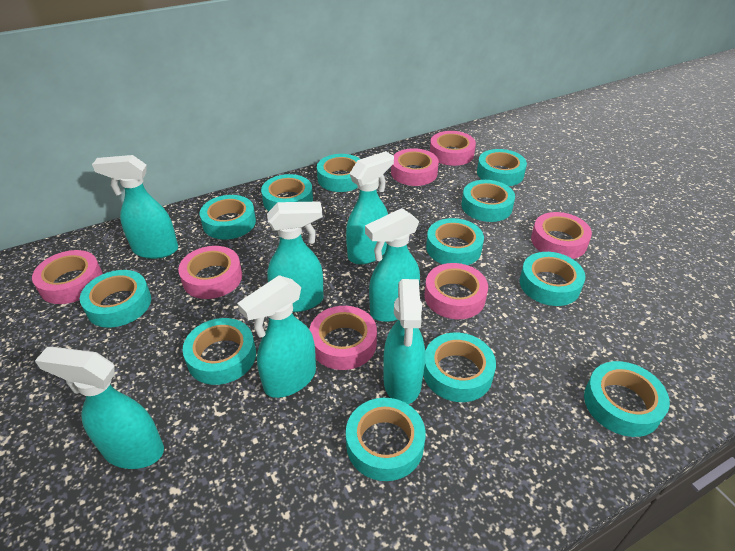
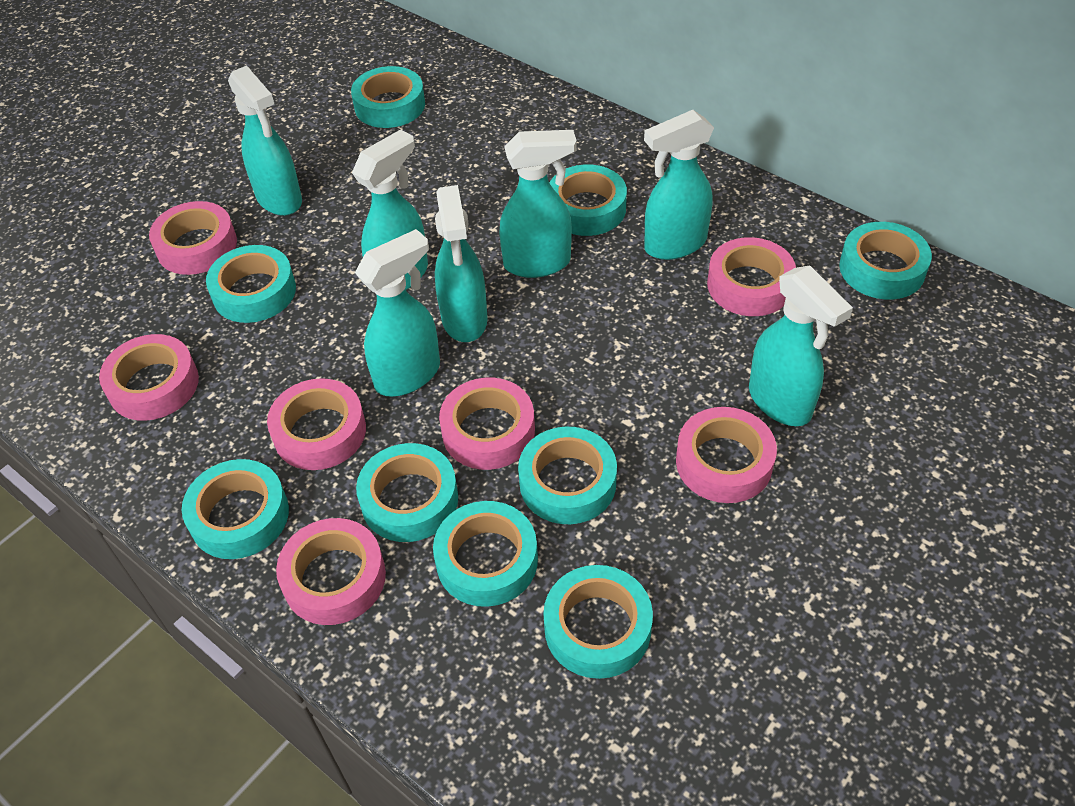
turquoise tape: [80,270,151,328] [183,318,256,385] [200,195,256,239] [261,174,313,211] [317,154,360,192] [346,398,426,481] [423,333,496,402] [426,218,484,265] [462,180,515,222] [477,149,527,186] [520,252,586,306] [584,361,670,437] = 12 -> [182,459,289,559] [206,245,296,323] [351,66,425,128] [356,443,458,542] [433,501,538,607] [518,427,617,524] [543,565,653,679] [549,164,627,236] [839,222,932,299] = 9

